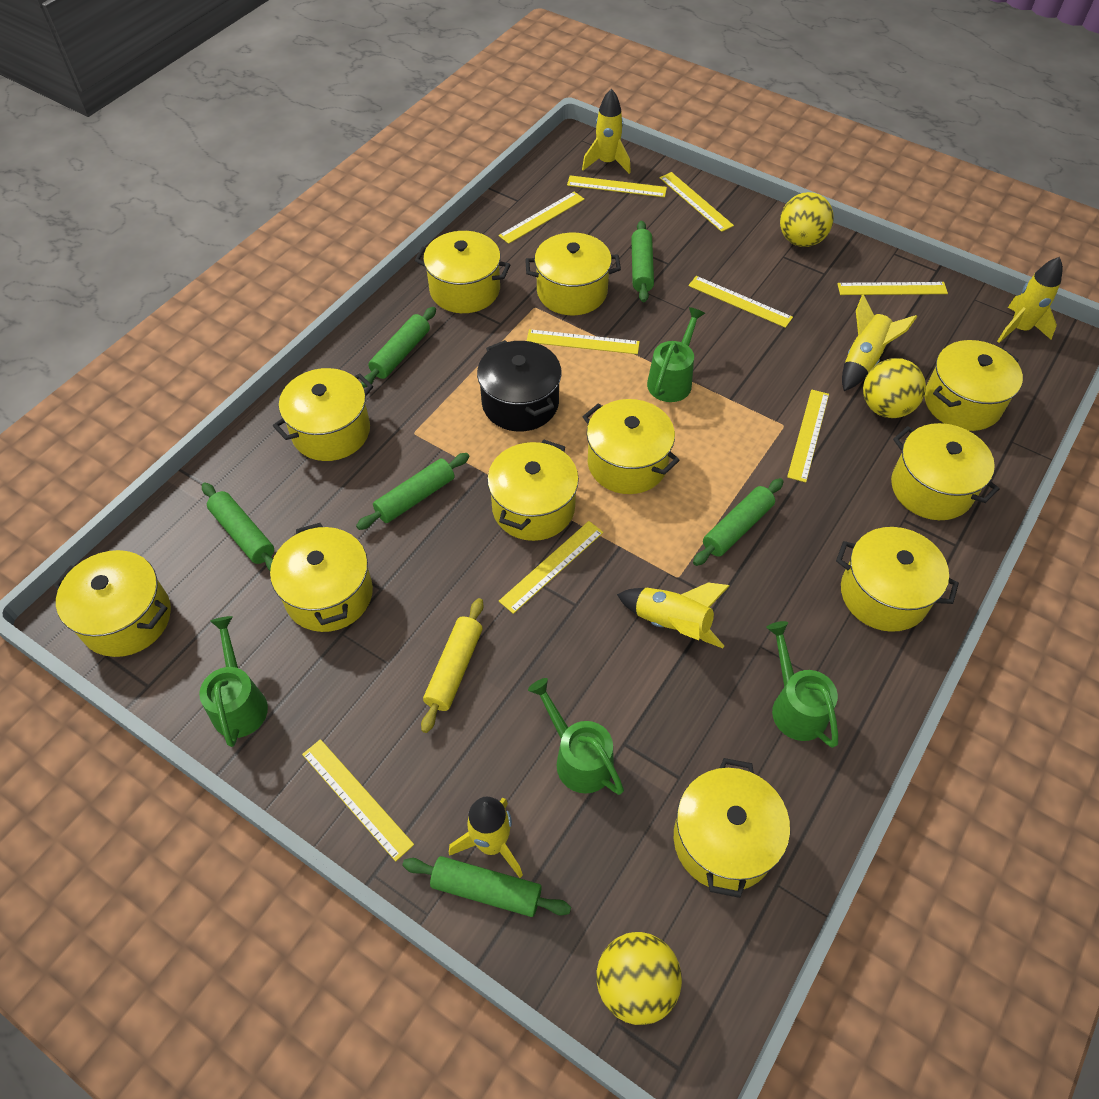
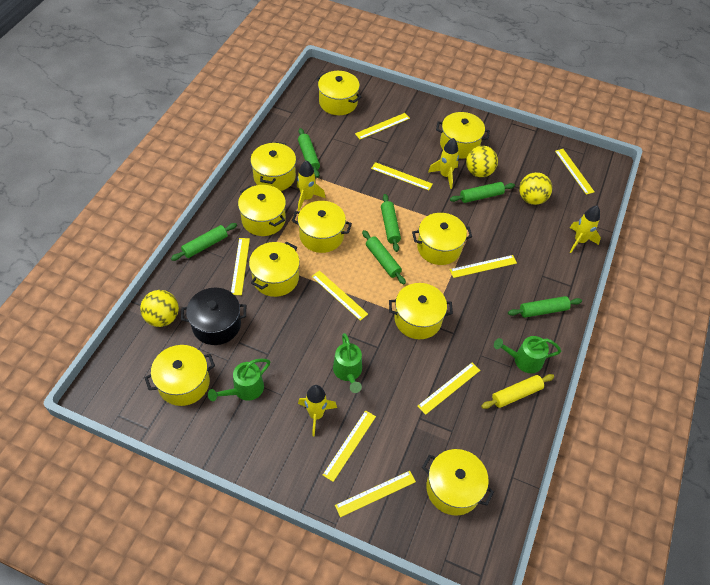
green watering can: [199,616,268,747] [528,678,624,795] [647,307,705,402] [766,621,838,748] = 4 -> [208,359,270,401] [333,333,362,393] [494,336,561,373] = 3
yellow pot: [54,550,171,657] [270,523,373,632] [273,368,373,461] [415,231,510,313] [487,440,579,541] [525,233,621,315] [583,399,680,494] [674,758,790,898] [836,527,959,632] [891,423,999,520] [925,340,1023,431] = 11 -> [145,345,215,406] [238,185,286,236] [249,241,300,297] [250,142,296,191] [292,201,352,253] [316,71,361,115] [389,283,453,339] [412,213,472,265] [422,449,494,516] [436,112,490,159] = 10
yellow rocket: [449,797,523,878] [582,88,631,174] [617,582,730,648] [842,294,917,391] [997,257,1063,343] = 5 -> [297,160,326,211] [298,385,337,436] [428,138,459,189] [570,205,601,253] = 4

